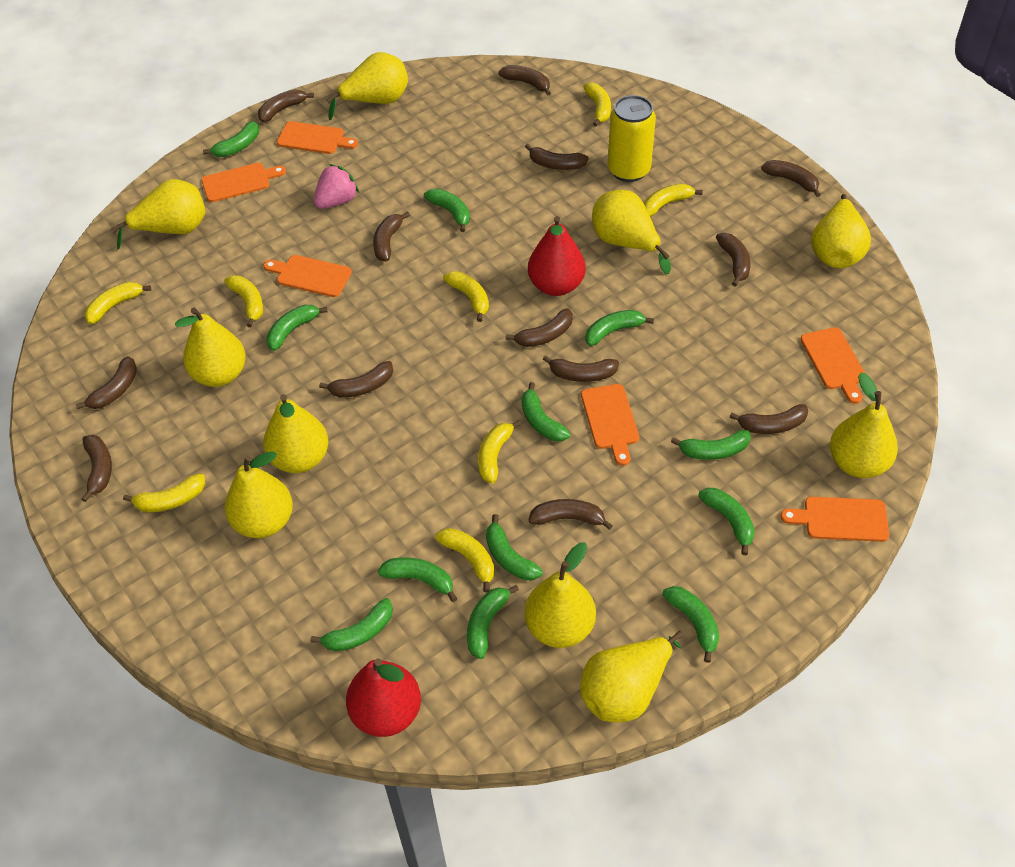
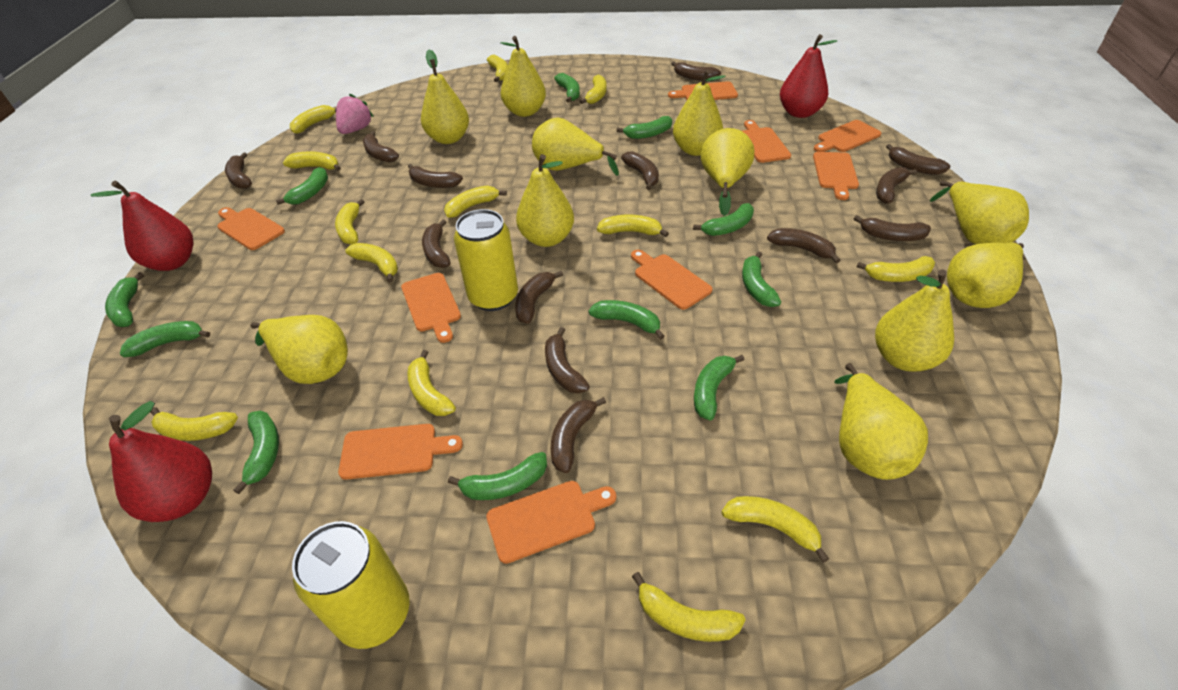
green banana: [203,121,259,157] [266,305,328,351] [311,598,393,652] [378,557,457,602] [424,188,470,232] [467,585,519,659] [486,514,543,580] [521,382,571,441] [585,310,654,346] [662,586,719,663] [671,430,751,460] [698,488,755,555] = 12 -> [105,272,144,327] [120,321,210,357] [233,411,279,494] [276,167,328,205] [448,452,547,500] [554,73,580,103] [588,300,665,340] [617,116,672,139] [693,203,754,236] [694,355,744,421] [742,252,781,307] = 11
orange cutting board: [201,163,286,202] [264,255,352,297] [277,121,358,154] [581,384,639,466] [780,497,889,542] [800,327,865,404] = 6 -> [217,207,285,250] [338,424,463,480] [401,273,461,343] [486,481,616,564] [631,250,712,310] [668,81,738,100] [742,120,791,163] [813,152,859,200] [814,120,881,152] = 9
red pear: [346,658,421,737] [528,216,586,296] = 2 -> [91,181,194,271] [109,401,212,522] [780,34,837,118] = 3
yellow banana: [85,282,151,324] [123,473,205,512] [224,275,263,327] [435,528,494,592] [443,271,489,322] [478,420,521,484] [583,82,611,127] [644,184,703,217] = 8 -> [150,407,238,441] [283,151,341,171] [290,105,336,134] [335,199,364,244] [345,243,398,283] [407,350,456,416] [444,186,507,218] [487,55,508,82] [580,75,607,104] [597,214,669,237] [632,572,746,642] [721,496,829,563] [857,256,935,282] = 13
yellow can: [608,95,656,182] = 1 -> [292,521,410,649] [454,209,518,311] = 2
yellow pear: [111,179,205,249] [175,307,246,387] [225,452,293,538] [263,394,328,473] [326,52,408,120] [524,543,596,648] [580,631,684,722] [592,190,671,274] [811,194,871,268] [830,373,898,478] = 10 -> [251,315,348,384] [421,50,469,144] [500,36,546,117] [516,154,574,247] [532,117,619,176] [673,69,725,156] [701,128,755,216] [834,363,928,480] [875,269,954,372] [929,180,1029,244] [947,242,1024,308] = 11

